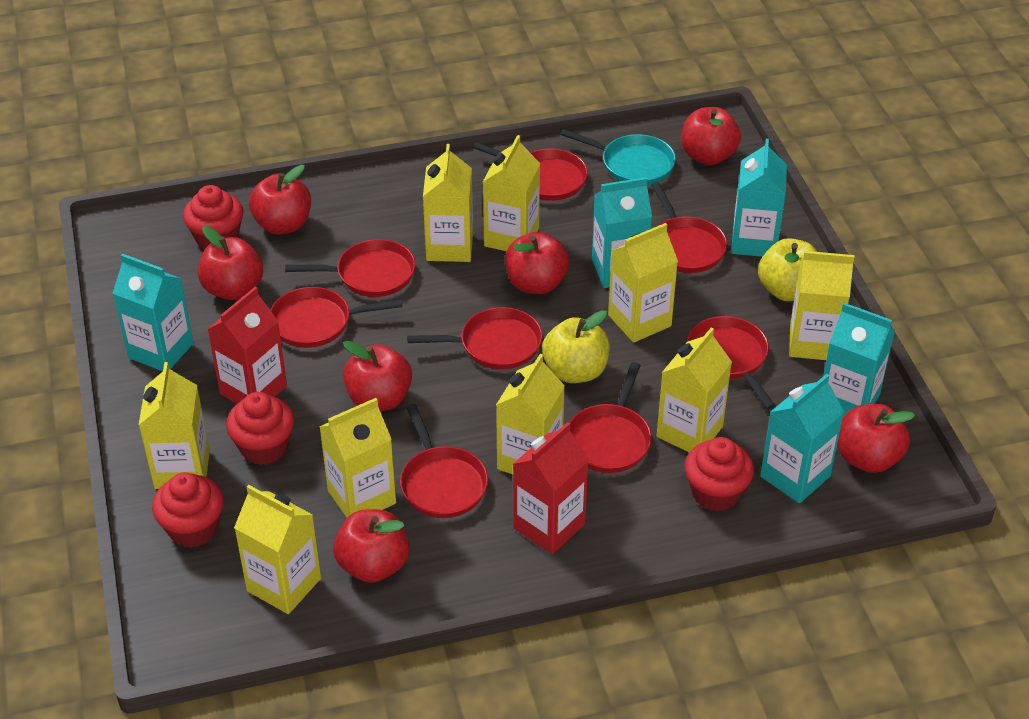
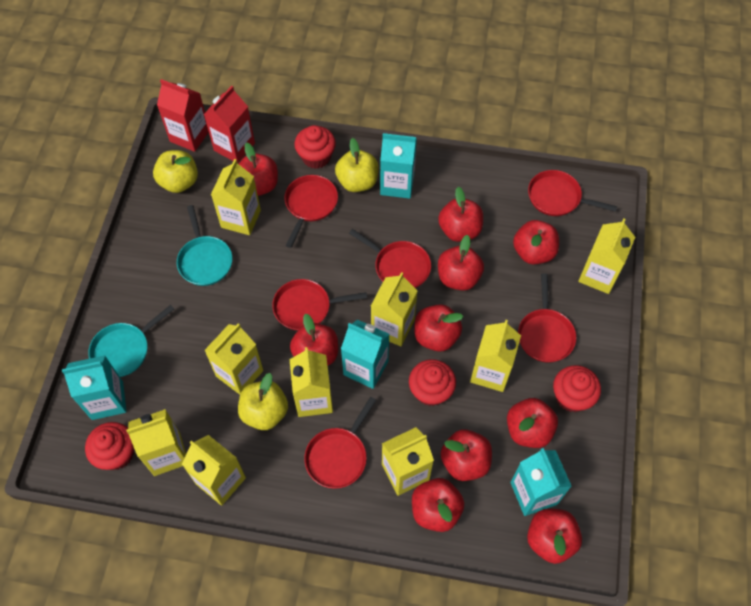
red apple: [198,226,263,300] [249,165,311,234] [333,509,410,583] [343,341,412,411] [505,232,569,294] [681,107,741,165] [838,404,915,473] = 7 -> [239,142,278,196] [290,314,338,366] [412,478,464,532] [414,304,464,352] [438,187,483,242] [438,235,484,291] [441,429,492,481] [507,398,558,448] [513,220,559,265] [527,509,582,564] = 10
red pan: [271,287,403,348] [285,239,416,297] [400,404,488,518] [407,307,543,369] [473,142,588,201] [569,362,652,473] [651,182,727,273] [687,316,776,409] = 8 -> [272,279,367,331] [284,175,338,248] [304,397,376,489] [349,229,431,288] [518,273,576,363] [528,170,617,216] = 6
turquoise carton: [112,254,194,371] [592,177,652,288] [731,139,787,257] [760,374,844,503] [823,303,895,416] = 5 -> [62,355,127,420] [341,319,390,389] [380,133,417,199] [510,448,572,516] = 4
turquoise pan: [560,129,676,185] = 1 -> [88,305,174,377] [177,205,232,286] = 2
yellow apple: [542,310,610,383] [758,238,817,301] = 2 -> [153,150,198,193] [238,373,288,430] [335,138,379,192] = 3

